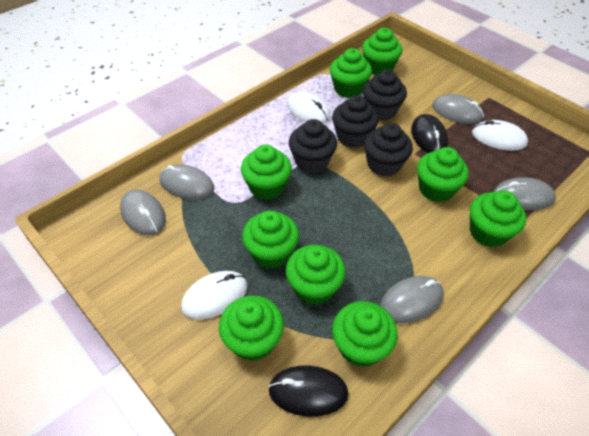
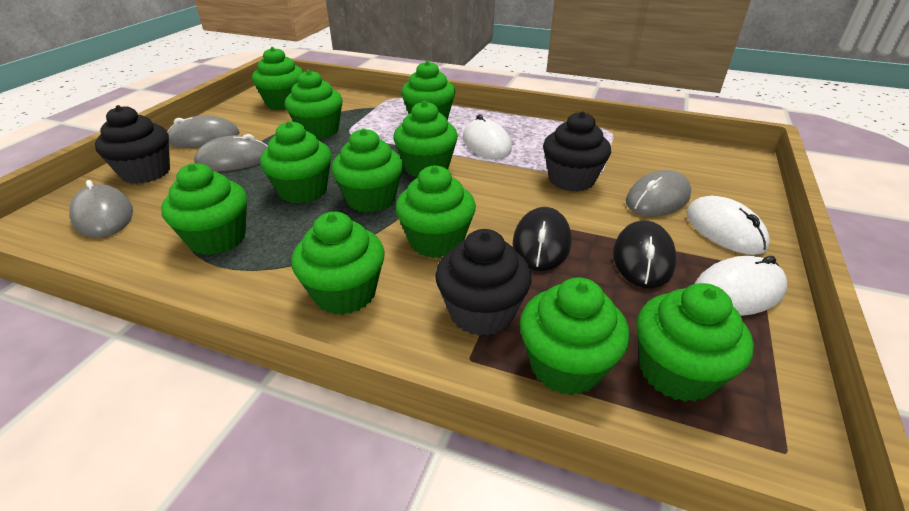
black cupcake: [289,119,337,173] [332,95,379,148] [363,70,407,121] [364,123,413,177] = 4 -> [95,105,170,184] [435,229,531,336] [543,111,611,192] = 3
green cupcake: [219,296,284,361] [241,144,292,200] [242,211,299,269] [286,245,346,305] [330,48,372,98] [332,301,398,367] [362,28,402,75] [417,147,469,202] [470,190,526,247] = 9 -> [161,163,247,255] [252,47,304,110] [260,121,332,203] [285,70,343,139] [291,212,385,315] [331,128,403,213] [393,101,458,178] [395,166,476,258] [401,61,456,120] [520,277,629,395] [637,283,754,402] = 11
grey mouse: [120,189,166,235] [160,164,214,200] [380,276,443,323] [432,94,484,124] [494,177,556,210] = 5 -> [69,180,133,238] [167,115,240,148] [194,134,268,171] [626,170,691,216] = 4

